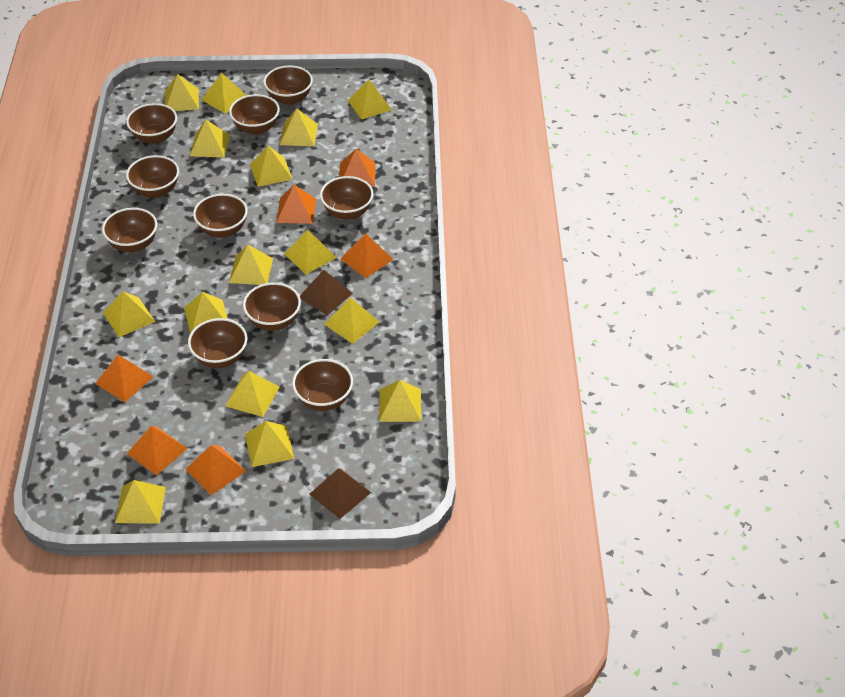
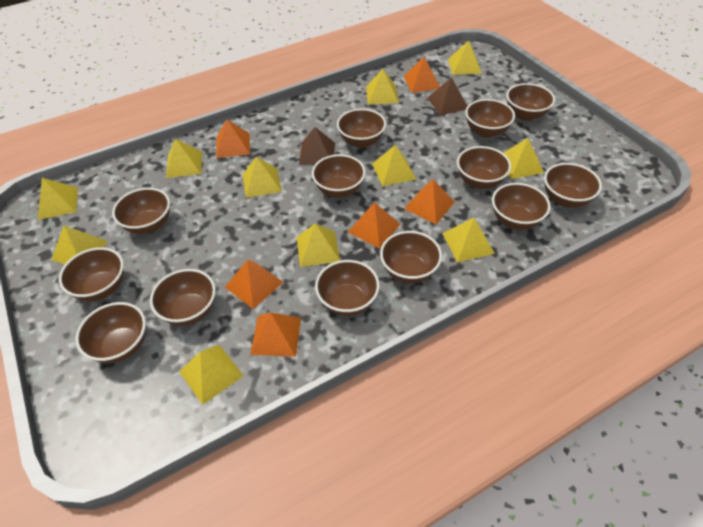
brown bowl: [102,208,157,252] [126,103,177,144] [126,155,179,198] [188,318,247,368] [193,194,248,238] [229,94,280,135] [243,283,301,331] [263,66,313,105] [292,359,353,411] [320,176,374,220] = 10 -> [59,247,124,301] [75,302,146,363] [112,188,170,234] [150,269,216,326] [312,154,366,198] [315,260,380,316] [337,109,386,148] [380,231,442,283] [457,146,511,189] [465,99,515,138] [492,183,551,230] [506,83,555,121] [544,163,602,208] = 13
yellow pyramid: [103,291,155,337] [115,480,166,524] [165,74,199,111] [184,292,228,333] [190,120,230,158] [201,72,247,113] [225,371,280,417] [229,245,273,285] [245,421,294,467] [250,146,292,187] [280,109,318,146] [284,230,336,274] [324,297,379,344] [348,80,392,120] [379,380,421,422] = 15 -> [38,178,78,220] [51,225,108,264] [166,138,202,178] [179,345,244,405] [243,157,282,198] [296,223,340,267] [366,69,399,105] [372,145,416,186] [442,218,495,263] [448,40,482,75] [503,138,544,179] = 11

